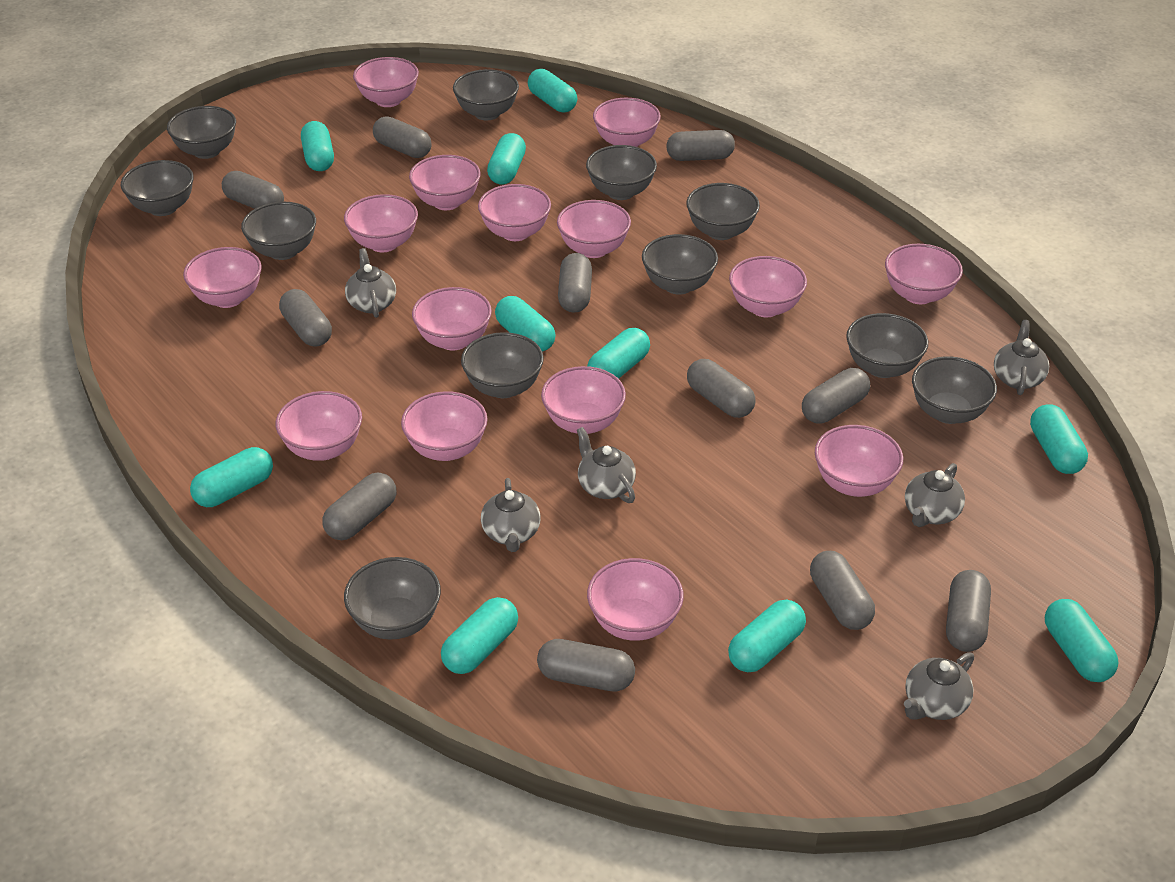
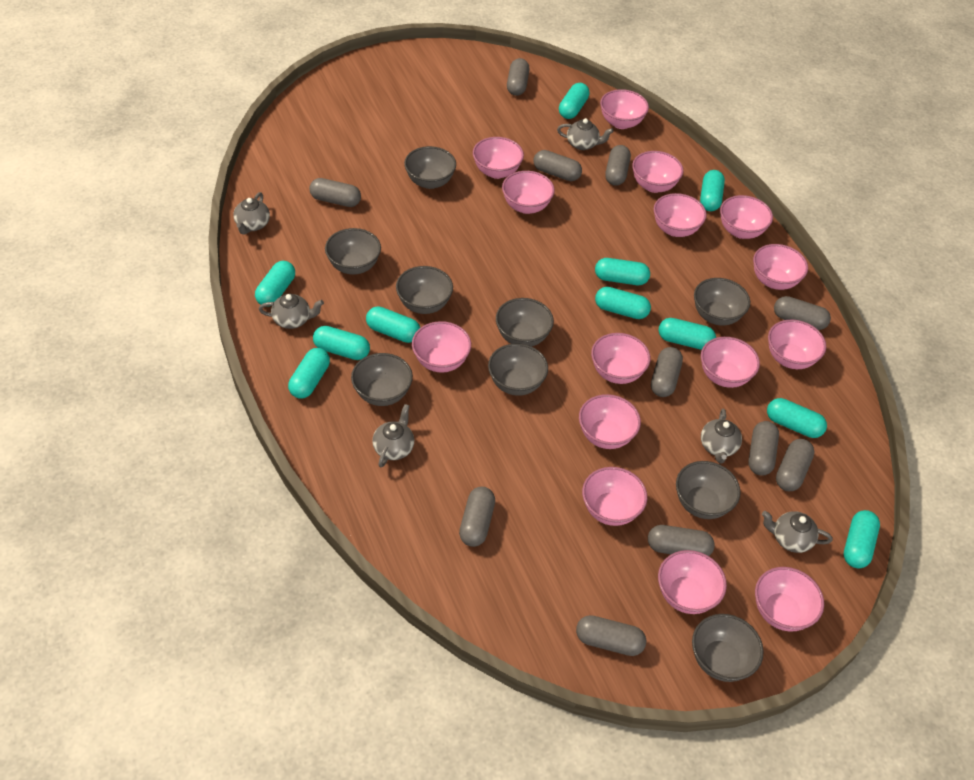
grey bowl: [121,160,194,216] [167,106,236,159] [241,202,316,260] [344,557,441,640] [453,69,519,120] [461,332,544,398] [586,145,657,200] [642,234,718,295] [686,183,760,240] [846,313,928,378] [912,357,997,424] = 11 -> [325,228,381,275] [351,353,413,406] [396,266,453,314] [404,146,456,189] [488,343,548,396] [496,298,554,347] [676,461,741,519] [692,614,764,682] [694,278,750,325] = 9
turquoise capsule: [190,447,273,507] [301,121,334,171] [441,597,518,674] [487,133,526,185] [495,296,556,352] [528,69,577,112] [587,328,650,379] [728,600,806,672] [1030,404,1088,474] [1045,599,1118,682] = 10 -> [255,261,295,307] [288,348,330,399] [313,326,370,360] [366,307,420,343] [559,83,589,119] [595,258,650,285] [595,287,651,319] [658,318,716,350] [700,170,725,211] [767,398,827,438] [844,510,880,569] = 11

